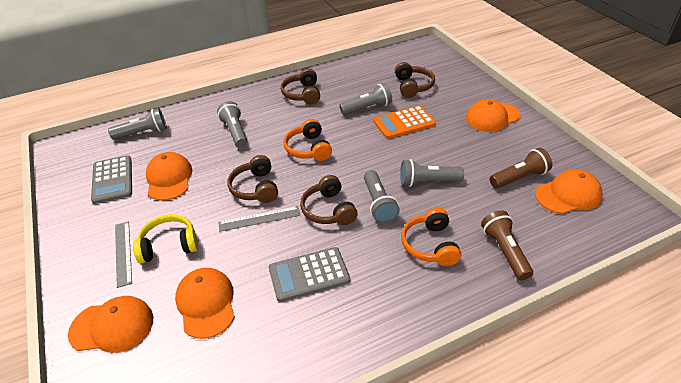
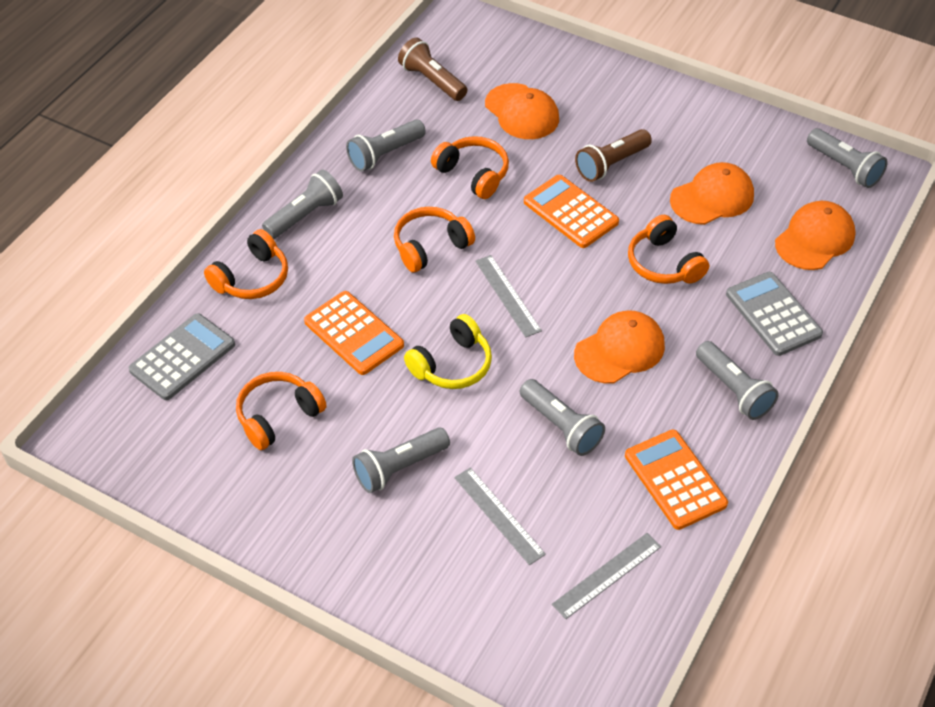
brown headphones: [227,155,278,203] [281,68,320,104] [300,175,358,225] [395,62,435,98] = 4 -> none = 0
grey flashlight: [108,108,167,140] [217,101,248,148] [339,83,392,115] [364,170,400,223] [400,159,464,187] = 5 -> [262,169,343,239] [346,119,426,172] [352,427,450,493] [520,379,605,456] [696,341,779,420] [807,128,888,188] = 6
grey ruler: [115,222,132,288] [218,206,300,232] = 2 -> [454,467,546,565] [475,255,542,337] [552,533,661,619] = 3
orange calculator: [373,105,436,139] = 1 -> [304,291,404,375] [524,175,619,248] [625,430,728,530] = 3
orange cap: [68,296,153,353] [146,152,192,201] [175,268,235,339] [466,99,520,132] [535,169,602,214] = 5 -> [485,83,559,139] [574,311,665,384] [670,162,754,225] [775,201,856,270] = 4
orange headphones: [283,119,332,161] [401,208,461,266] = 2 -> [204,229,288,299] [236,372,327,450] [394,207,475,273] [431,136,509,199] [628,215,709,284] = 5

